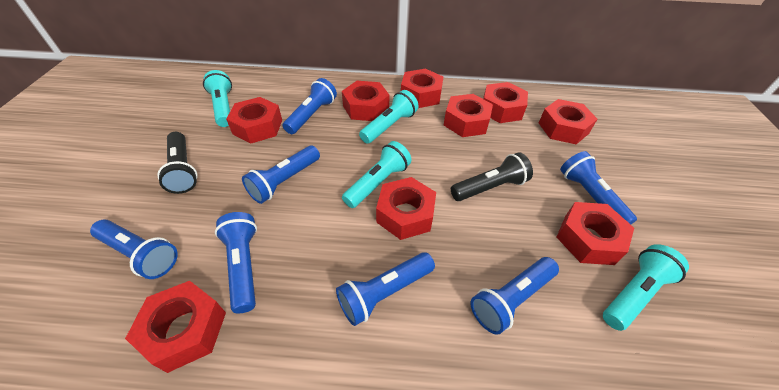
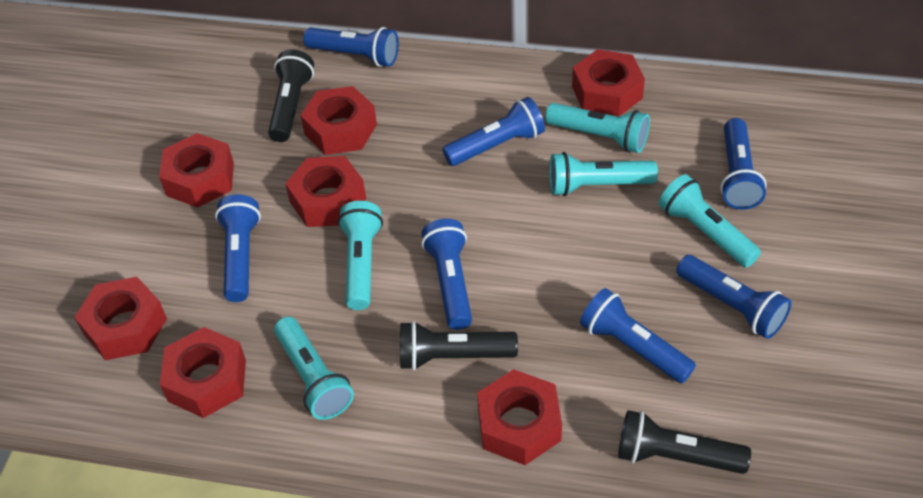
black flashlight: [157,132,198,194] [451,152,533,201] = 2 -> [268,49,314,142] [400,321,518,370] [618,410,751,474] = 3
red nut: [125,281,226,373] [226,97,282,144] [342,81,389,121] [376,177,436,240] [401,69,443,108] [444,94,493,137] [483,82,528,123] [539,99,597,144] [556,202,634,265] = 9 -> [74,277,167,360] [159,133,234,208] [160,327,246,418] [285,156,366,227] [300,86,377,155] [477,369,562,465] [572,49,645,117] = 7
turquoise flashlight: [203,70,232,127] [342,141,411,208] [359,90,419,144] [603,244,689,331] = 4 -> [274,317,354,420] [338,201,383,310] [545,103,650,153] [549,152,658,196] [659,174,761,268] = 5

